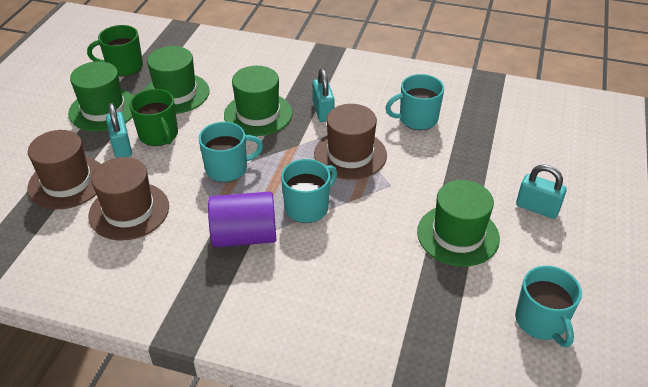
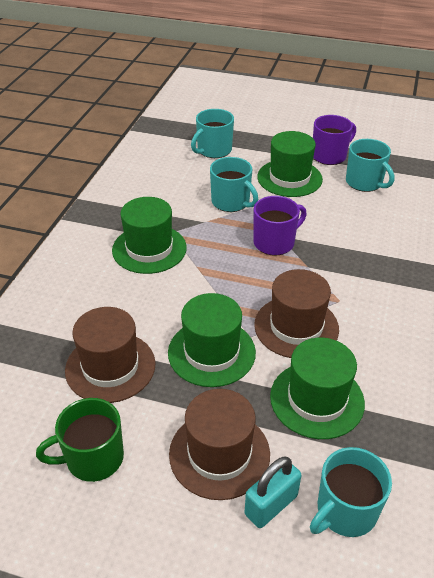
green mug: [87,25,143,76] [129,89,178,146] = 2 -> [36,398,124,482] = 1
purple cylinder: [208,192,276,247] = 1 -> none = 0
purple mug: none = 0 -> [253,196,307,256] [313,115,356,165] = 2
turquoise padlock: [106,103,132,158] [313,68,335,122] [516,164,567,219] = 3 -> [245,457,301,528] = 1

